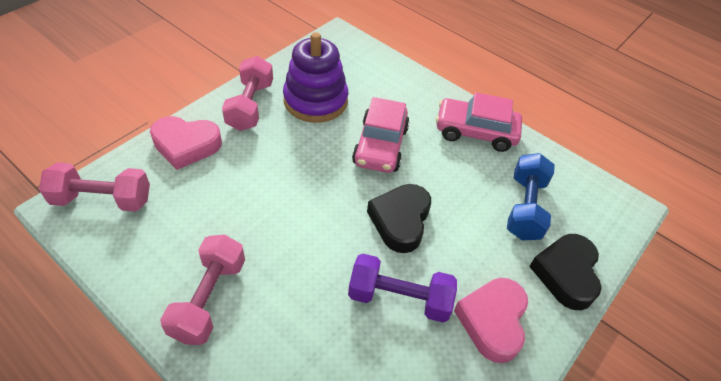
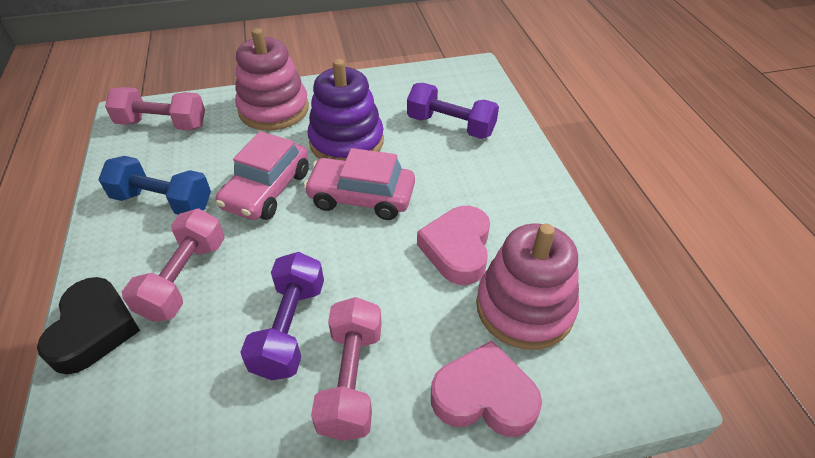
black heart: [367,184,431,253] [529,234,602,310] = 2 -> [37,277,140,374] = 1
pink stacking toy: none = 0 -> [235,28,309,131] [476,224,579,350] = 2
purple dumbbell: [348,254,457,322] = 1 -> [240,252,324,380] [407,83,499,139] = 2

